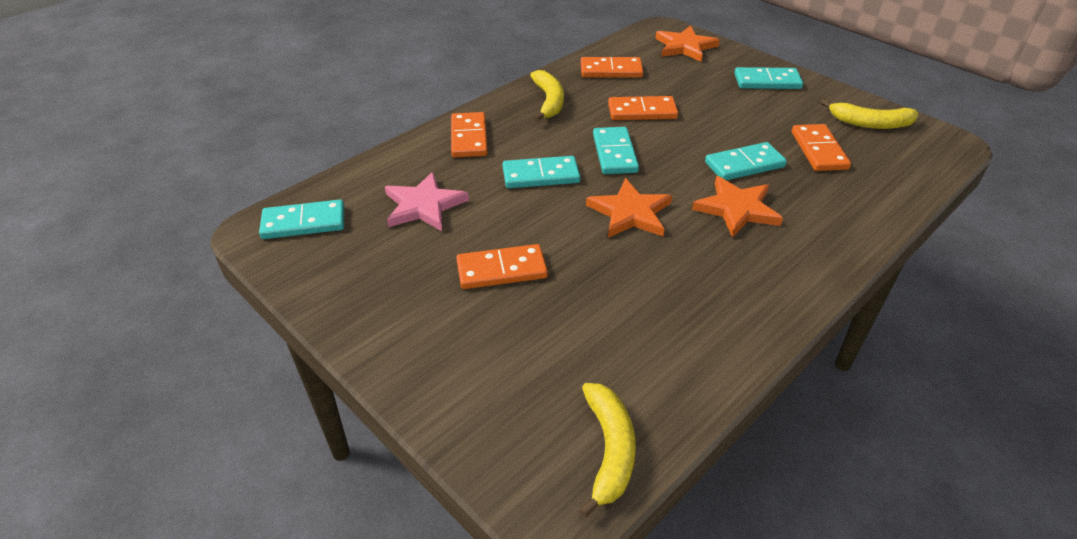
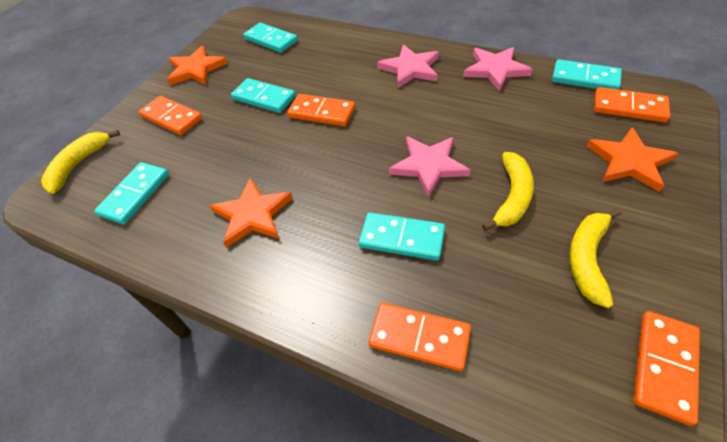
pink star: [385,172,469,231] = 1 -> [377,44,439,88] [389,136,471,197] [463,47,533,91] = 3

